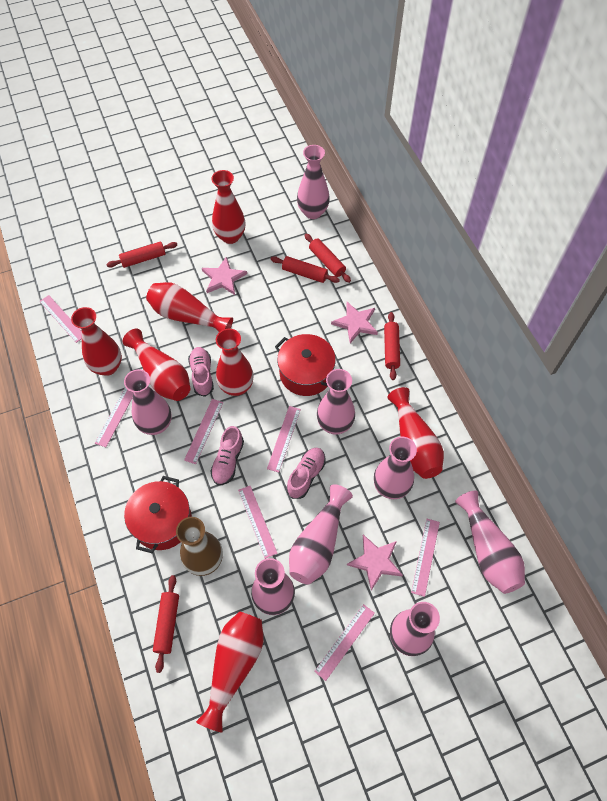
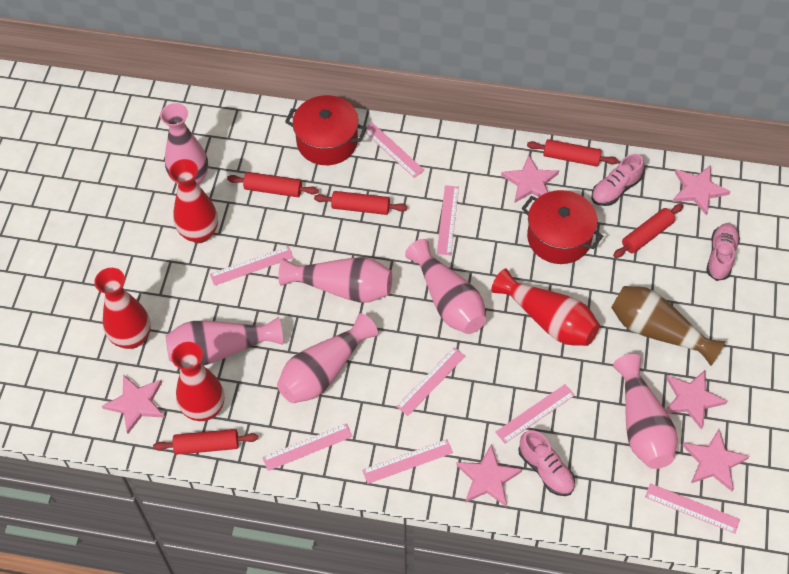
pink ruler: [39,295,82,343] [95,387,133,447] [184,399,223,464] [238,486,278,559] [267,406,301,473] [314,604,375,681] [411,519,440,597] = 7 -> [210,246,294,286] [262,423,353,471] [362,123,425,178] [362,439,453,484] [396,347,465,416] [437,185,459,255] [495,384,575,443] [645,483,740,534] = 8
pink star: [202,257,247,295] [331,302,378,343] [347,535,403,591] = 3 -> [102,375,165,434] [456,444,522,507] [501,155,559,203] [665,370,727,430] [673,165,731,216] [683,429,750,491] = 6
pink vase: [124,369,172,435] [251,558,295,615] [289,484,353,585] [297,145,330,219] [317,369,355,435] [374,437,417,499] [390,602,440,656] [455,490,525,594] = 8 -> [160,103,208,185] [166,317,283,366] [277,313,378,403] [278,257,392,303] [405,239,486,334] [613,354,678,469] = 6
red vase: [71,307,122,376] [122,329,190,401] [146,282,233,332] [196,611,264,732] [211,170,245,244] [216,329,254,396] [387,387,444,479] = 7 -> [94,268,151,349] [169,159,218,243] [171,342,224,421] [491,268,600,346] = 4

